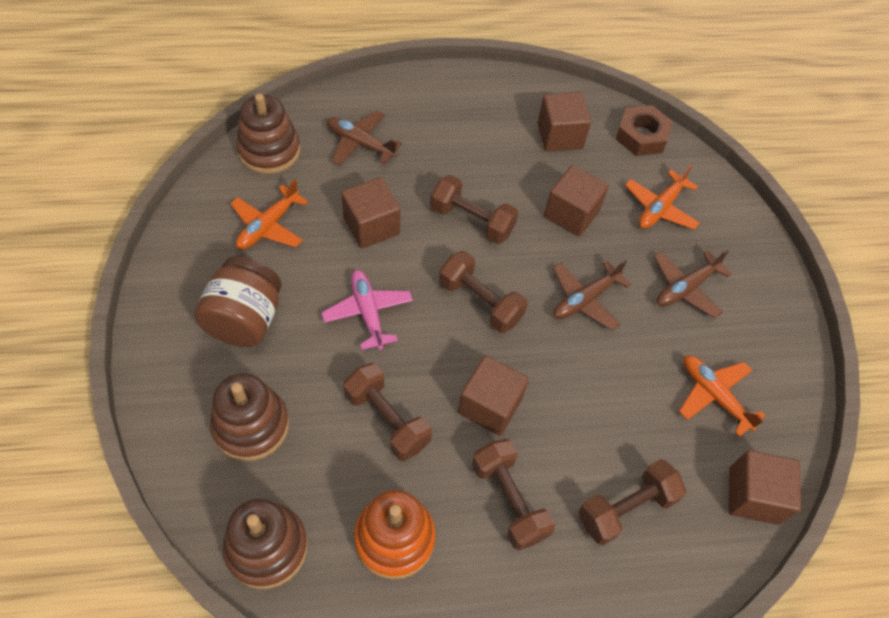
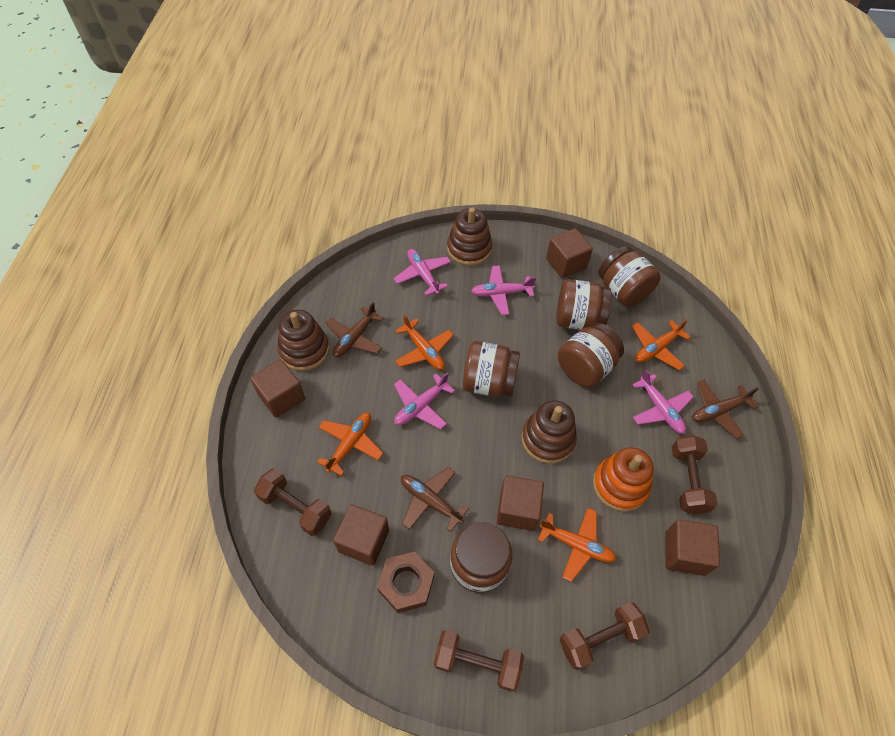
brown dumbbell: [344,363,432,461] [430,175,518,244] [439,251,528,333] [472,439,555,550] [578,459,686,545] = 5 -> [254,468,332,536] [434,630,524,691] [560,602,650,670] [672,435,718,514] = 4
brown jar: [194,256,282,347] = 1 -> [450,522,512,593] [463,341,520,397] [557,279,612,330] [558,323,624,387] [598,246,661,307] = 5
orange plane: [230,179,308,250] [625,165,700,230] [679,355,766,437] = 3 -> [317,413,383,476] [395,314,454,370] [538,508,617,582] [632,319,691,370] = 4
pink plane: [321,270,413,350] = 1 -> [394,249,451,296] [394,373,455,429] [471,265,536,315] [632,369,693,434] = 4

